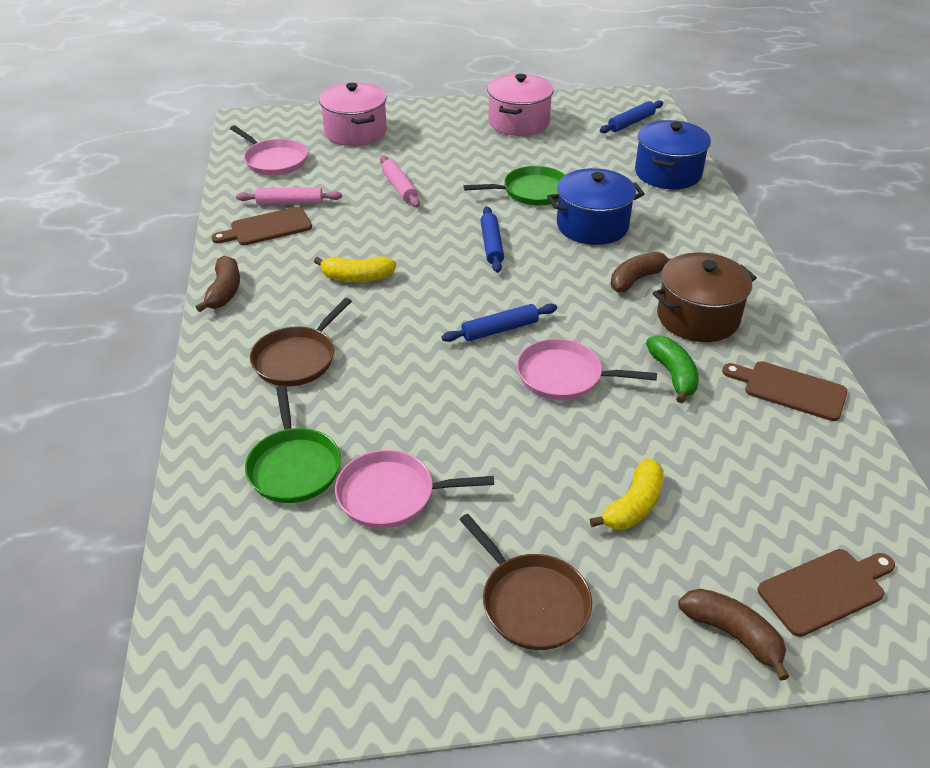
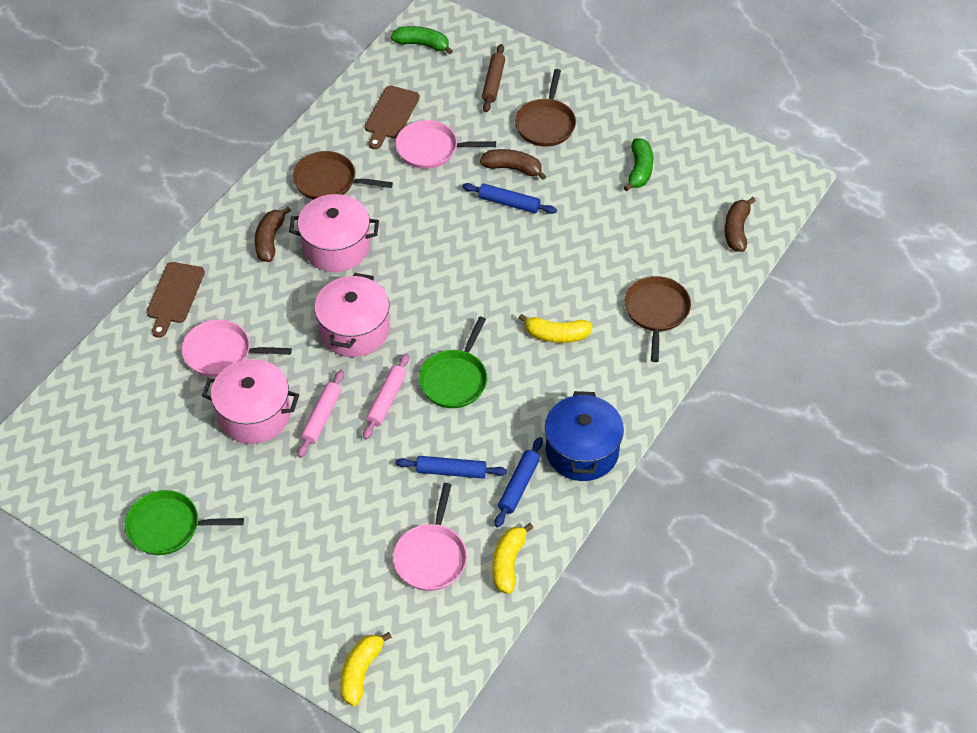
blue pot: [547,168,644,245] [635,120,711,189] = 2 -> [545,391,624,481] = 1
brown cutting board: [212,207,312,245] [722,361,848,421] [758,549,895,637] = 3 -> [147,262,205,338] [365,86,420,149] = 2
brown pan: [250,298,352,386] [459,514,592,650] = 2 -> [293,151,393,200] [515,69,576,147] [625,276,691,362] = 3
brown pot: [653,252,757,342] = 1 -> none = 0
brown rolling pin: none = 0 -> [482,44,505,112] = 1
green banana: [646,335,699,403] = 1 -> [391,26,453,55] [624,138,653,191] = 2
pink pot: [319,82,387,146] [487,74,554,136] = 2 -> [202,359,299,444] [289,194,379,272] [314,273,389,357] = 3
yellow banana: [314,256,396,282] [590,458,663,530] = 2 -> [341,632,392,706] [493,523,533,594] [519,314,593,343] = 3

